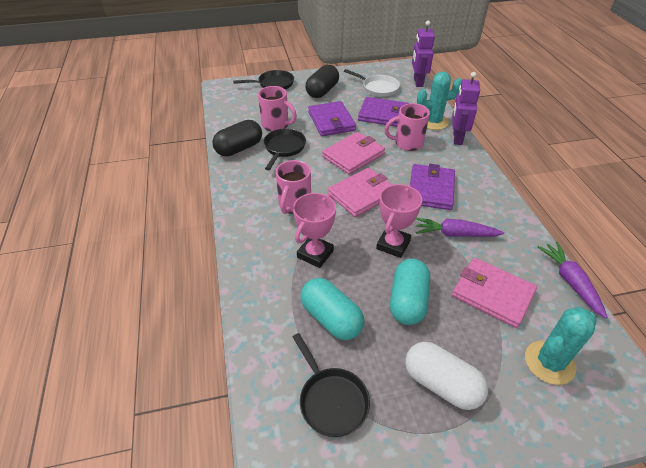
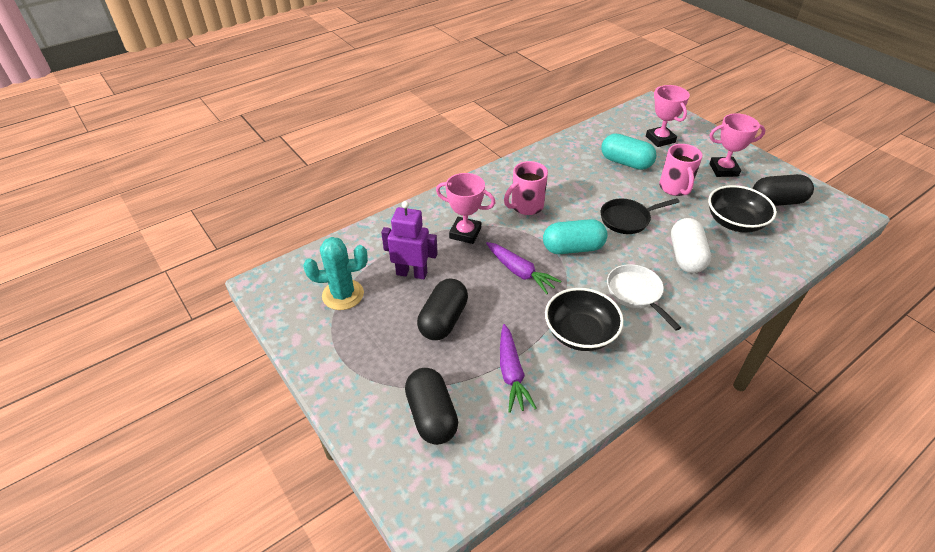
black bowl: none = 0 -> [545,288,624,351] [708,185,777,233] = 2
black capsule: [212,120,262,156] [305,65,339,98] = 2 -> [405,368,458,445] [417,279,468,340] [753,174,814,206] = 3
black pan: [233,70,294,90] [264,128,306,170] [293,333,370,437] = 3 -> [601,198,680,234] = 1
pink mug: [258,86,297,132] [276,160,311,214] [384,103,430,151] = 3 -> [504,161,548,215] [659,144,703,196] = 2
pink trophy: [293,193,336,268] [376,184,422,258] = 2 -> [436,173,495,244] [646,85,690,147] [709,113,765,177] = 3
pink wallet: [322,132,385,175] [328,168,392,217] [452,258,537,328] = 3 -> none = 0
purple robot: [412,21,435,87] [452,72,480,145] = 2 -> [381,201,438,279] = 1
purple wallet: [308,101,356,136] [358,97,409,127] [410,164,455,210] = 3 -> none = 0
turquoise cactus: [417,72,462,130] [525,307,597,385] = 2 -> [303,237,368,310] = 1

